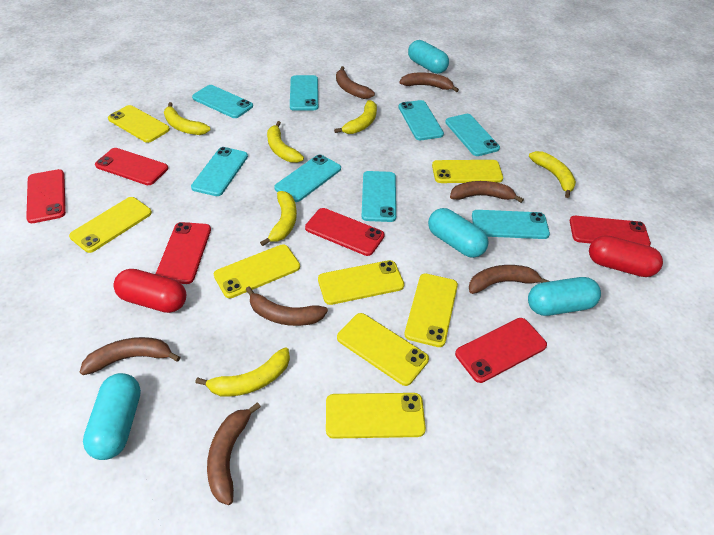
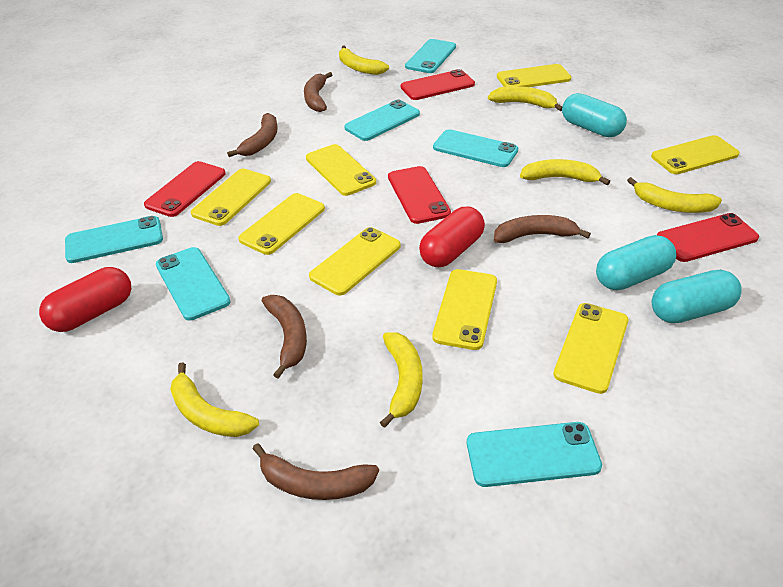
brown banana: [80,337,180,375] [207,402,261,505] [245,287,328,326] [336,66,375,99] [399,72,459,92] [450,181,524,203] [469,265,550,294] = 7 -> [227,113,278,157] [252,443,379,500] [262,295,307,379] [304,72,333,112] [494,215,591,243] = 5
red phone: [26,169,66,223] [95,148,168,185] [156,222,211,284] [305,208,385,256] [455,318,547,383] [570,216,651,246] = 6 -> [144,161,226,217] [388,166,451,224] [401,69,475,100] [657,213,759,262] = 4
turquoise capsule: [83,373,141,460] [408,40,449,74] [428,208,489,258] [528,277,601,316] = 4 -> [562,93,627,137] [596,235,676,290] [652,270,742,323] = 3
turquoise phone: [191,147,248,196] [192,85,253,118] [274,154,341,202] [290,75,318,111] [361,171,396,222] [399,100,444,140] [445,114,500,156] [472,210,550,239] = 8 -> [65,216,163,263] [156,247,231,321] [344,99,420,141] [405,39,456,73] [433,129,518,167] [467,422,602,487] = 6

